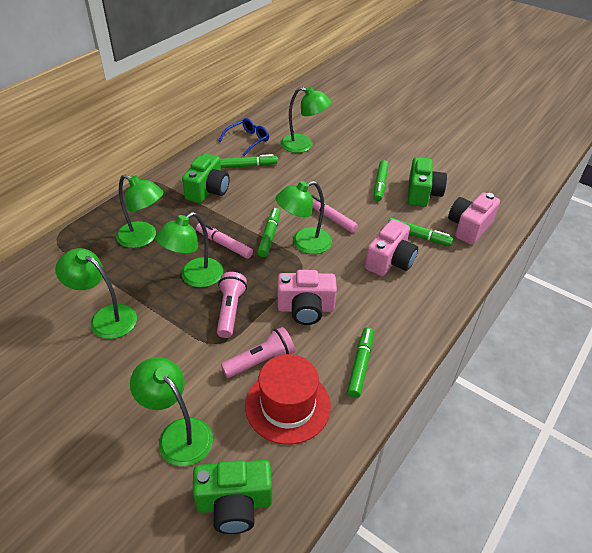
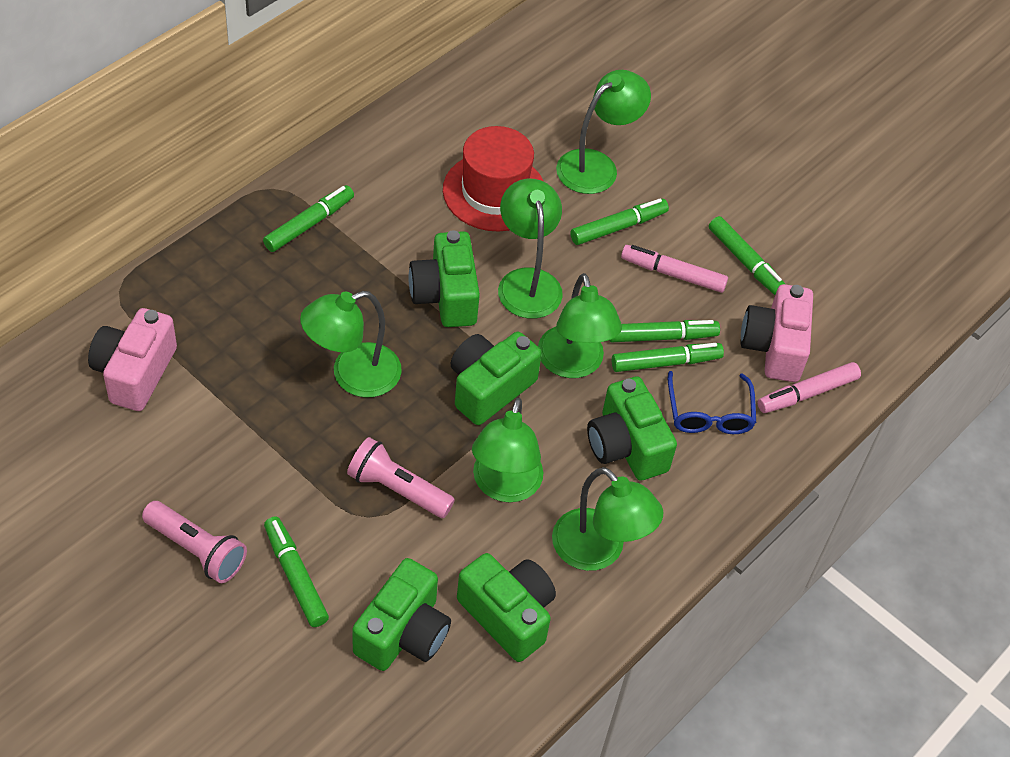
green camera: [182,153,229,203] [193,460,272,534] [408,157,447,207] = 3 -> [352,558,451,671] [409,230,480,327] [451,332,542,425] [457,553,556,662] [587,376,677,480] = 5
green marker: [220,154,278,168] [257,208,280,257] [347,327,374,398] [374,160,389,201] [388,218,453,246] = 5 -> [263,185,354,252] [264,516,329,627] [570,199,669,245] [609,320,720,342] [612,343,724,372] [709,216,785,295] = 6
pink camera: [277,270,337,325] [365,219,418,276] [448,192,500,245] = 3 -> [88,308,177,411] [741,284,813,382] = 2

